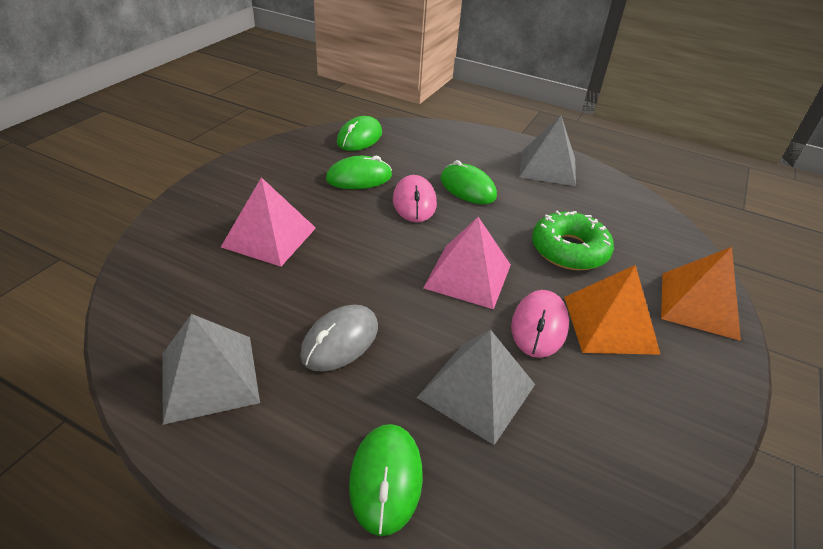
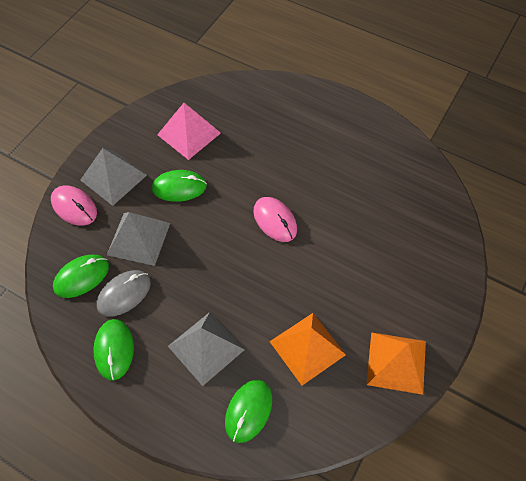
green donut: [532,210,614,270] = 1 -> none = 0
pink pyramid: [221,177,316,267] [423,217,511,309] = 2 -> [157,103,221,160] = 1

